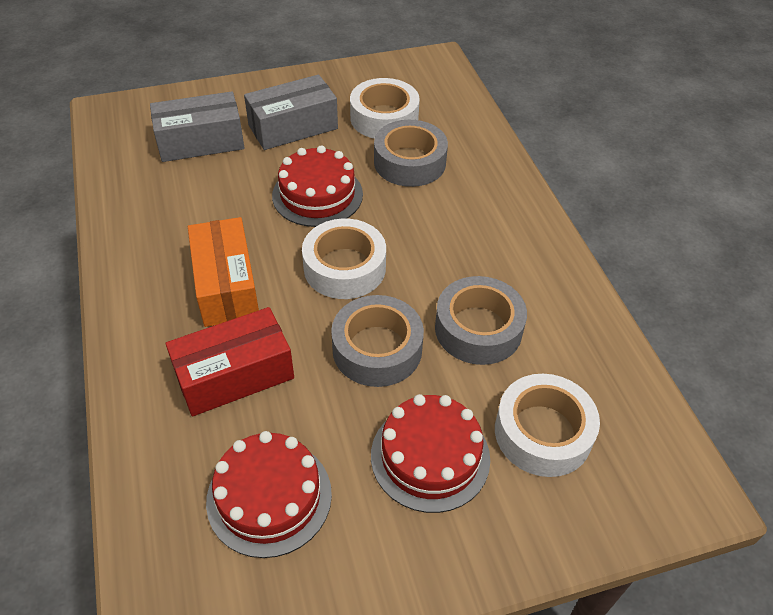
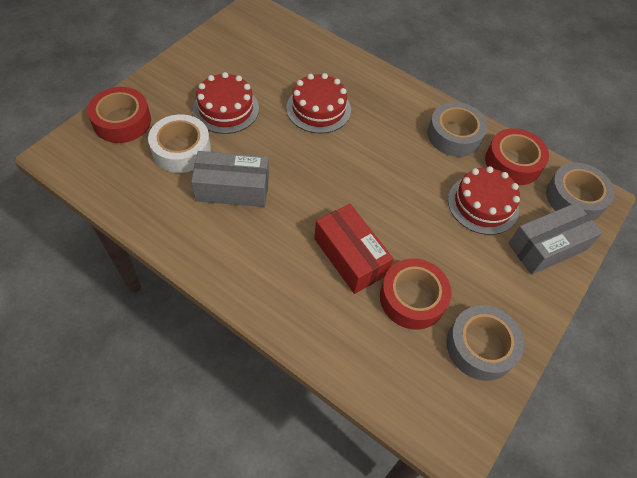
orange box: [188,217,259,327] = 1 -> none = 0
red tape: none = 0 -> [87,87,151,143] [380,258,452,330] [485,128,549,185] = 3
white tape: [302,219,386,299] [350,78,420,138] [495,374,600,477] = 3 -> [148,114,211,173] = 1

